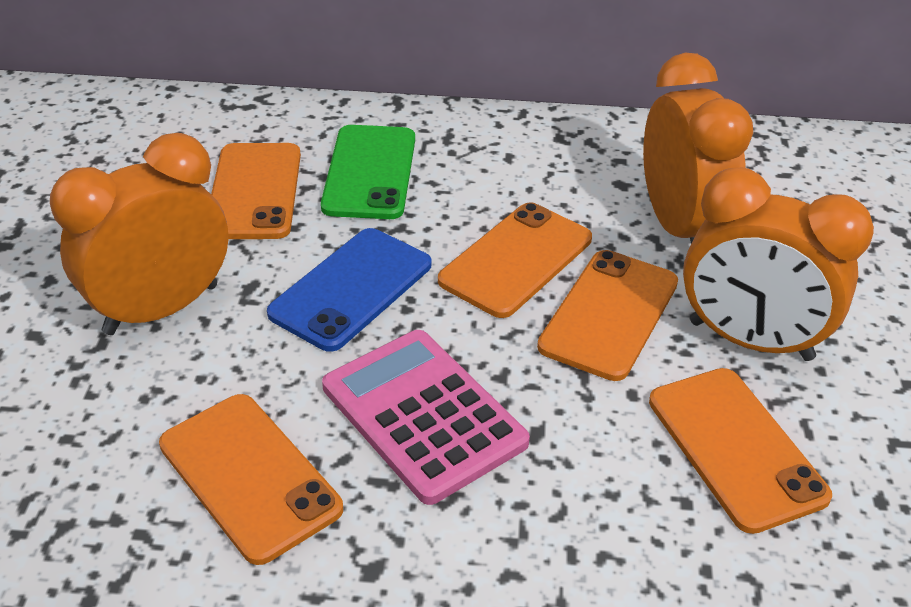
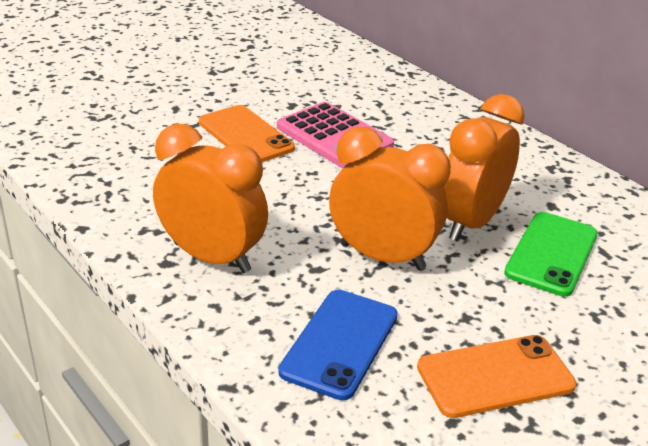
orange phone: [159,394,343,565] [211,143,301,239] [438,202,592,318] [537,250,678,381] [649,368,832,534] = 5 -> [199,105,295,162] [417,335,576,418] = 2

